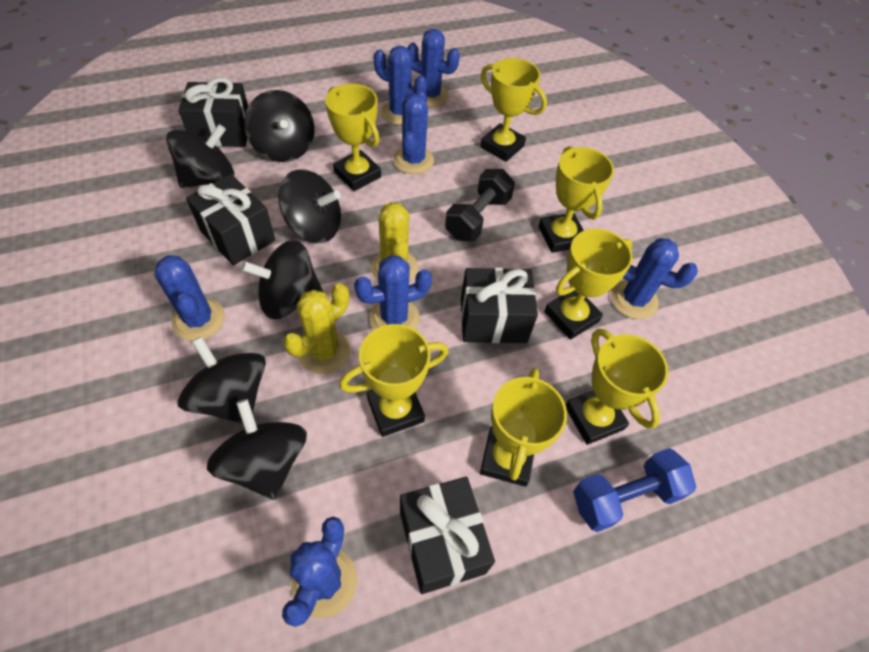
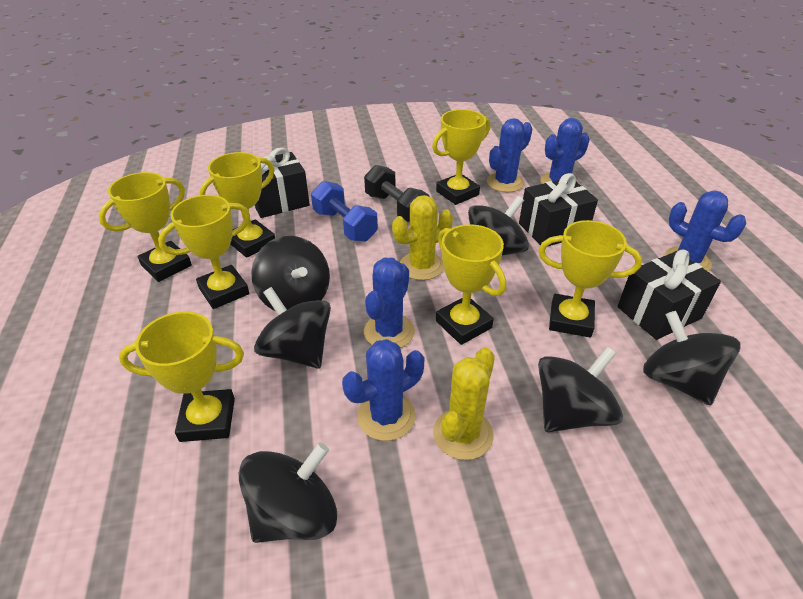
black gift: [178,77,248,147] [186,174,275,266] [400,477,495,594] [461,268,538,343] = 4 -> [254,147,310,218] [519,173,598,247] [617,250,721,340] = 3
blue cactus: [155,255,225,341] [282,516,357,627] [354,255,432,330] [374,46,427,125] [393,90,434,174] [407,29,460,107] [611,238,698,319] = 7 -> [342,339,424,441] [364,258,415,348] [487,118,532,192] [540,118,590,184] [664,191,746,271] = 5

